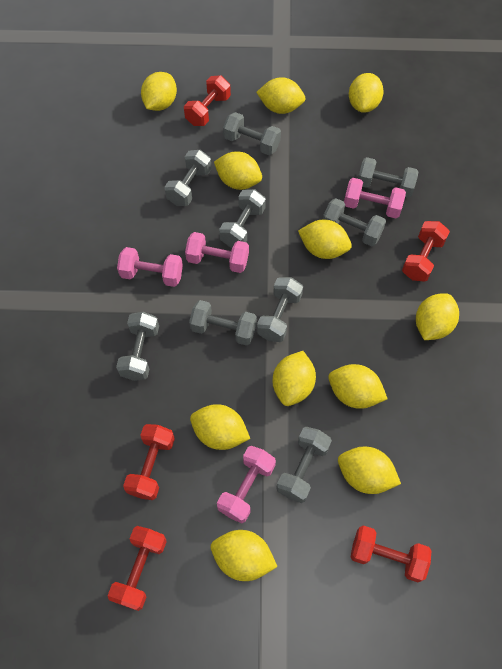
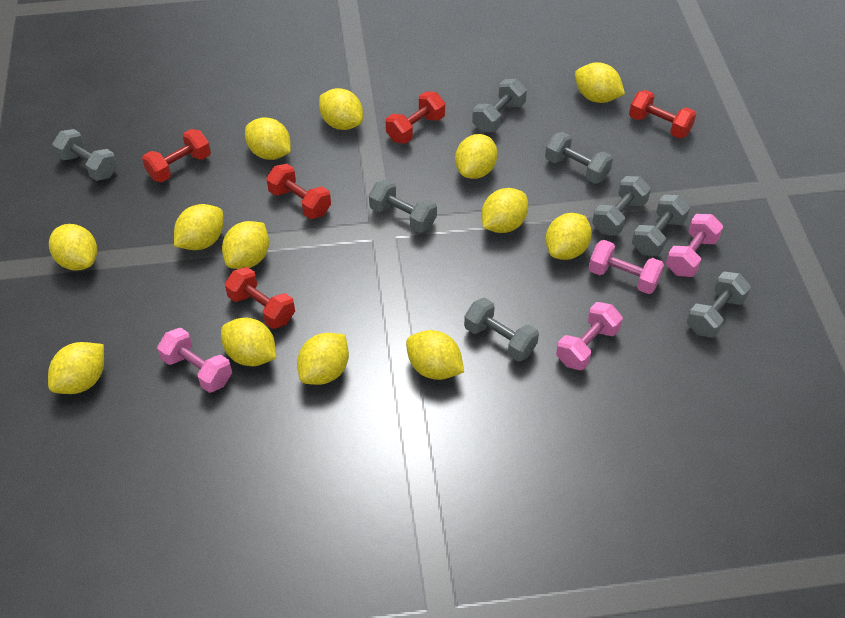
grey dumbbell: [116,312,159,381] [164,150,212,206] [189,300,257,346] [219,189,266,248] [223,112,281,155] [257,277,303,342] [276,427,332,503] [323,198,386,246] [358,157,418,198] = 9 -> [52,129,117,181] [369,179,437,233] [464,298,539,362] [472,79,527,132] [545,132,613,184] [592,176,651,236] [632,195,690,256] [687,271,751,338] = 8
yellow lemon: [141,72,177,111] [190,404,250,450] [211,530,278,581] [214,151,262,190] [256,77,305,114] [273,351,316,406] [298,220,352,259] [328,364,387,409] [338,447,401,494] [349,73,384,113] [416,293,459,340] = 11 -> [48,342,104,394] [49,224,97,270] [174,204,223,250] [221,317,276,366] [222,221,269,269] [245,117,291,160] [297,333,349,385] [319,88,363,130] [406,330,464,380] [455,134,498,179] [482,188,528,233] [545,213,592,260] [575,62,625,103] = 13

